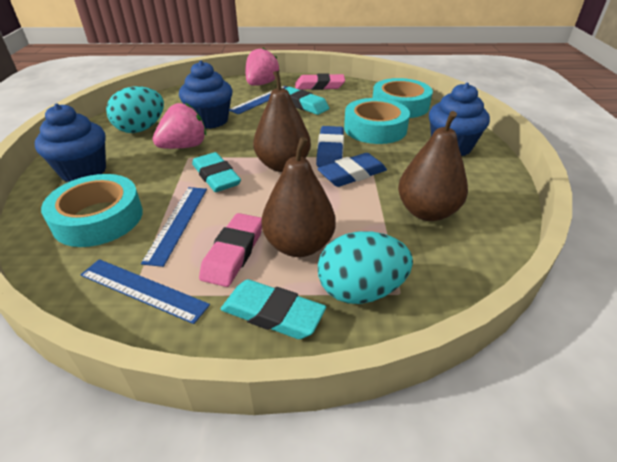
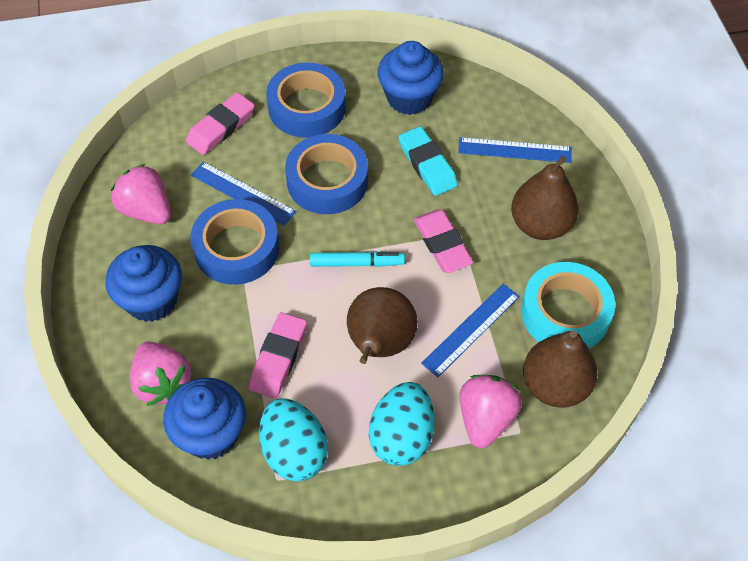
blue eraser: [316,126,344,167] [317,153,387,187] = 2 -> none = 0
blue tape: none = 0 -> [190,199,280,285] [266,63,346,138] [285,134,368,214] = 3
pink eraser: [199,213,262,287] [295,73,345,90] = 2 -> [186,92,255,155] [249,312,307,399] [413,210,474,273] = 3
pink strawberry: [153,103,206,149] [245,48,279,86] = 2 -> [111,164,171,224] [130,342,191,406] [460,375,522,448] = 3
turquoise eraser: [192,152,241,192] [221,279,326,339] [285,87,329,115] = 3 -> [399,126,458,196] = 1
turquoise marker: none = 0 -> [310,251,405,267] = 1
turquoise tape: [41,174,143,247] [344,98,410,144] [373,78,433,118] = 3 -> [521,262,615,348] = 1

